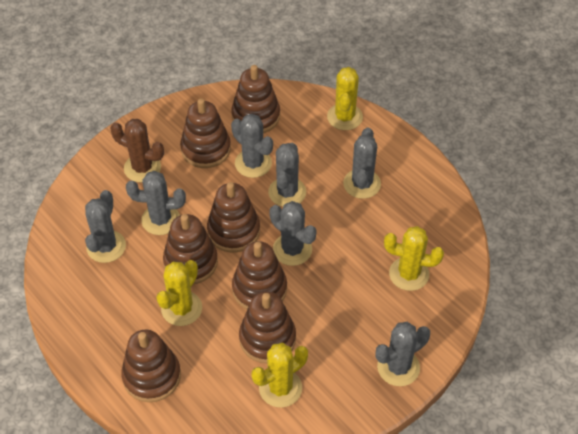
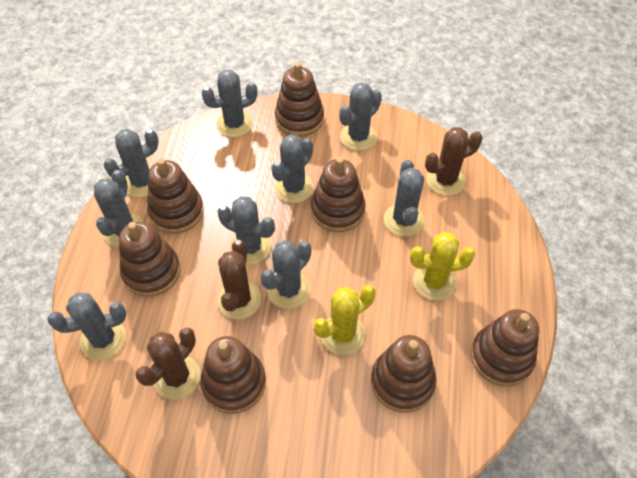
brown cactus: [110,119,164,182] = 1 -> [135,328,201,400] [217,240,261,319] [425,127,483,196] = 3
grey cactus: [85,190,126,263] [126,171,186,235] [231,114,273,178] [268,143,306,207] [269,201,317,266] [343,127,381,199] [376,322,430,386] = 7 -> [47,292,126,360] [94,170,143,247] [104,129,159,197] [201,70,257,137] [217,196,275,265] [260,240,311,309] [271,134,314,203] [339,82,382,151] [384,160,424,237] = 9
yellow cactus: [156,260,202,326] [252,343,308,407] [327,67,363,130] [384,226,444,291] = 4 -> [314,285,376,355] [410,232,475,300] = 2

